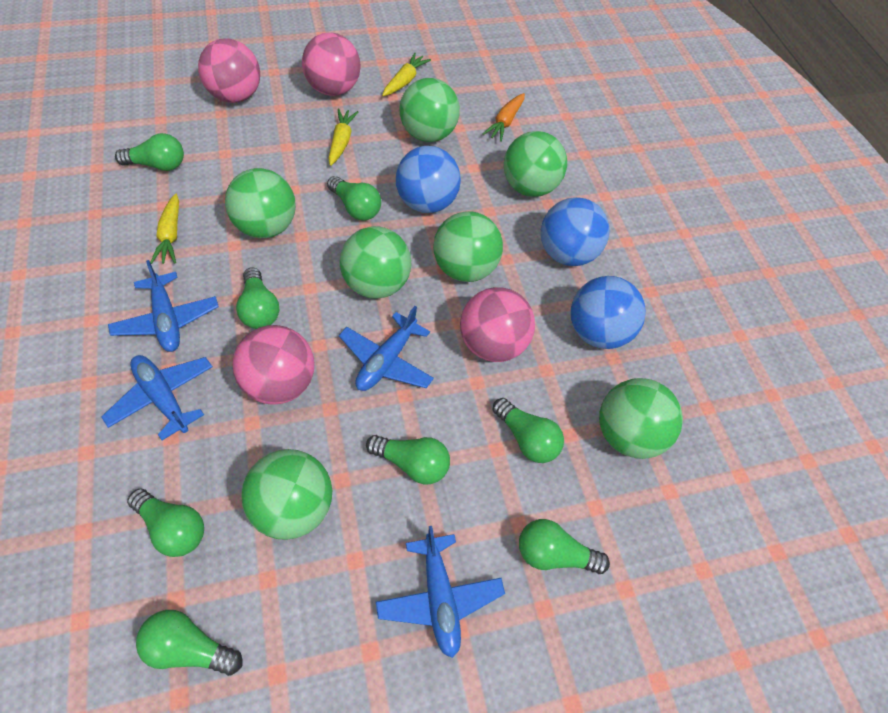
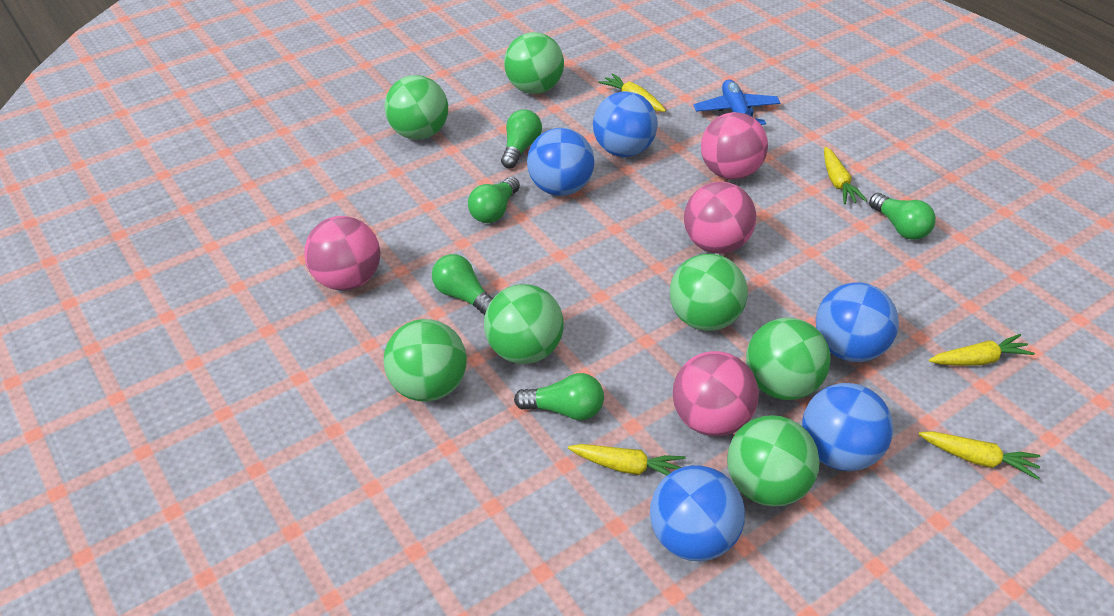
blue ball: [396,146,461,213] [541,197,610,266] [571,276,646,349] = 3 -> [527,128,595,196] [593,91,658,157] [650,465,745,561] [802,383,893,471] [816,282,899,362] = 5
blue plane: [101,355,213,440] [108,260,219,352] [339,306,434,391] [376,526,505,658] = 4 -> [693,79,781,125] = 1
green light bulb: [115,133,184,171] [127,489,204,557] [136,610,243,676] [236,267,279,329] [327,176,381,221] [366,435,450,485] [492,398,564,463] [519,519,610,574] = 8 -> [432,254,493,316] [468,177,520,223] [501,109,542,168] [514,373,604,420] [869,193,936,240] = 5
orange carrot: [483,93,525,142] = 1 -> none = 0
yellow carrot: [150,194,179,264] [329,109,358,166] [382,53,431,96] = 3 -> [568,444,686,476] [598,73,666,112] [824,147,867,204] [918,431,1040,480] [929,334,1035,366] = 5

